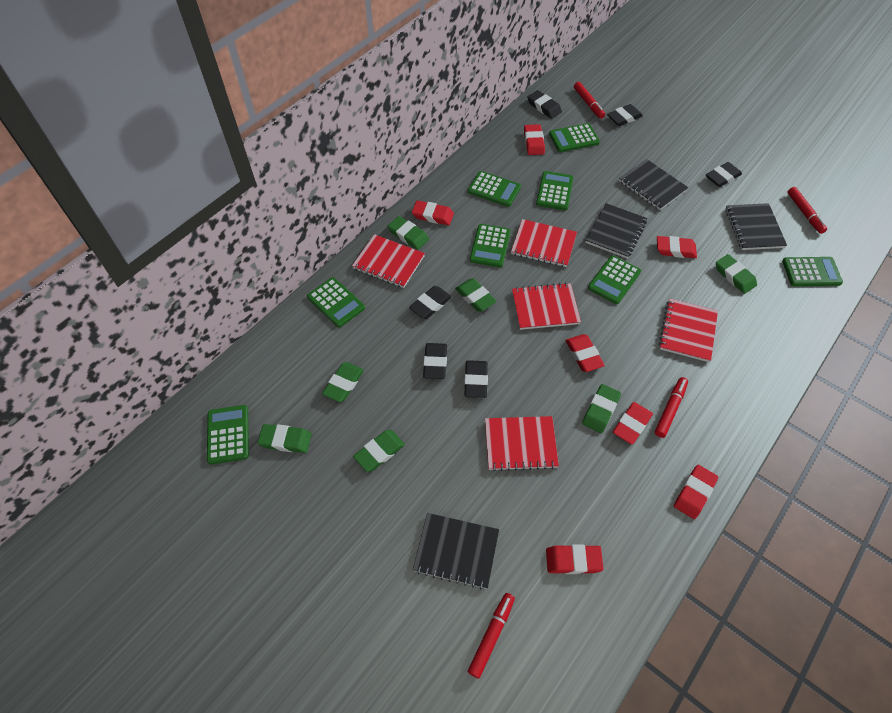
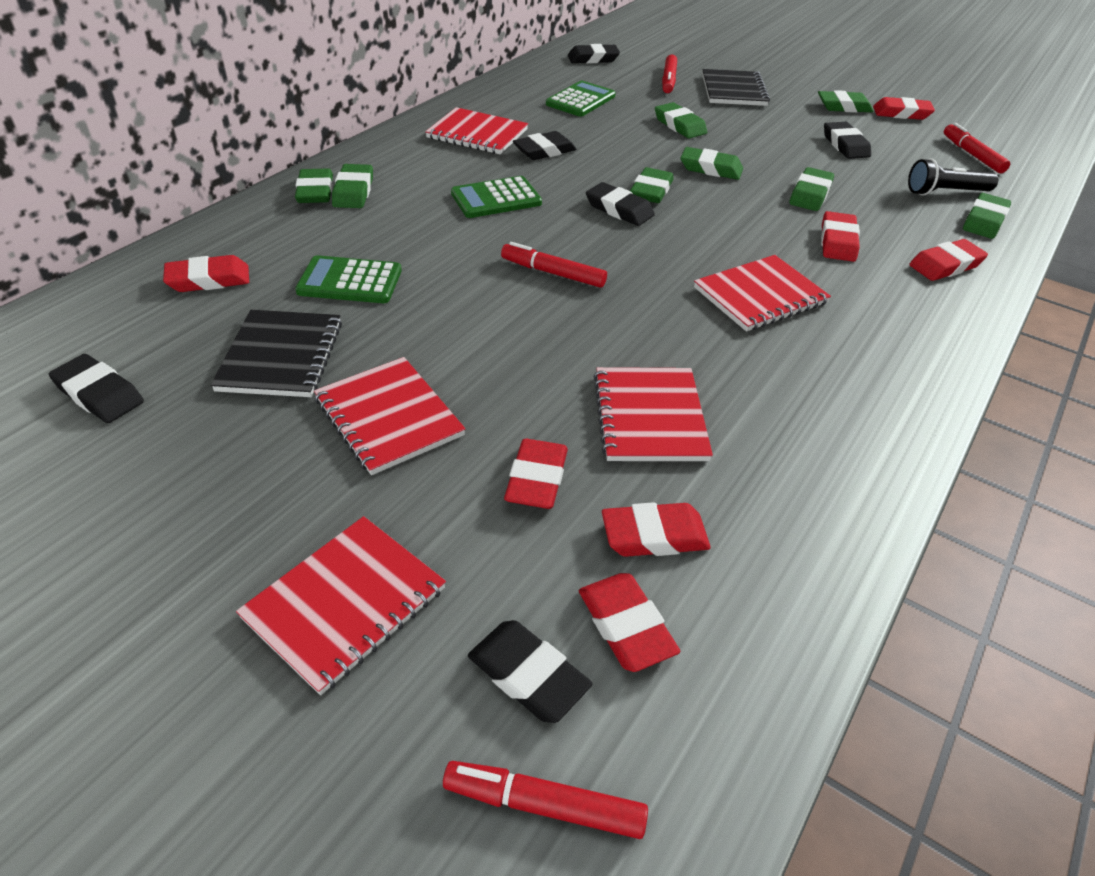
black flashlight: none = 0 -> [908,158,999,195] = 1
black notebook: [413,513,499,589] [585,203,647,258] [619,159,688,210] [725,203,787,250] = 4 -> [211,310,342,397] [702,69,770,106] = 2
green calculator: [207,405,249,465] [307,277,365,328] [468,171,521,207] [470,224,511,267] [536,171,574,210] [549,123,600,152] [588,255,641,304] [782,257,843,286] = 8 -> [295,255,402,303] [451,176,542,218] [546,81,616,116] = 3
green eraser: [257,424,312,453] [322,362,364,402] [353,430,405,472] [388,216,429,250] [455,278,497,312] [582,384,621,433] [716,254,757,294] = 7 -> [295,169,333,203] [332,164,373,208] [630,167,674,203] [655,102,707,138] [680,147,743,180] [789,167,834,211] [818,90,873,113] [963,193,1011,239] = 8

